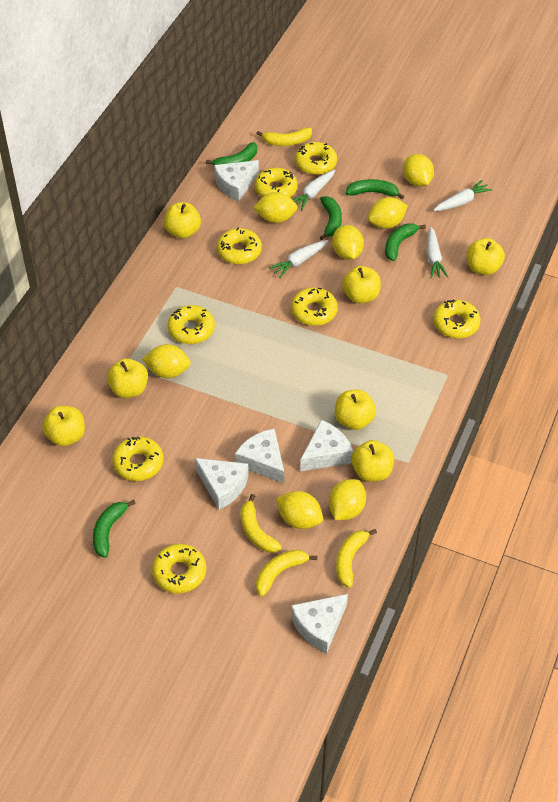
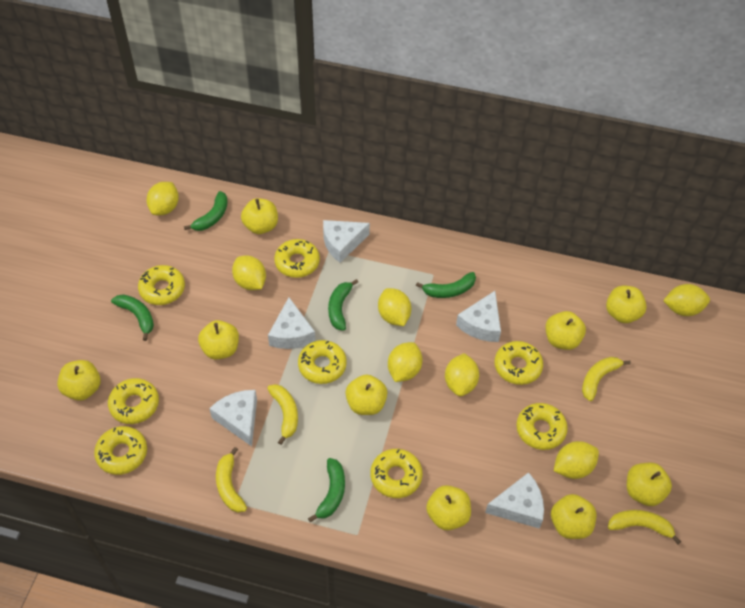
white carrot: [269,240,328,278] [293,170,335,211] [427,227,448,278] [433,180,493,211] = 4 -> none = 0
yellow apple: [42,406,85,446] [107,358,148,398] [164,202,201,239] [335,390,376,430] [342,266,381,304] [351,440,394,482] [467,238,505,275] = 7 -> [57,360,101,401] [198,320,239,360] [241,198,278,234] [346,374,387,415] [426,485,471,530] [545,311,586,350] [551,494,596,539] [606,286,647,323] [627,463,672,506] = 9

